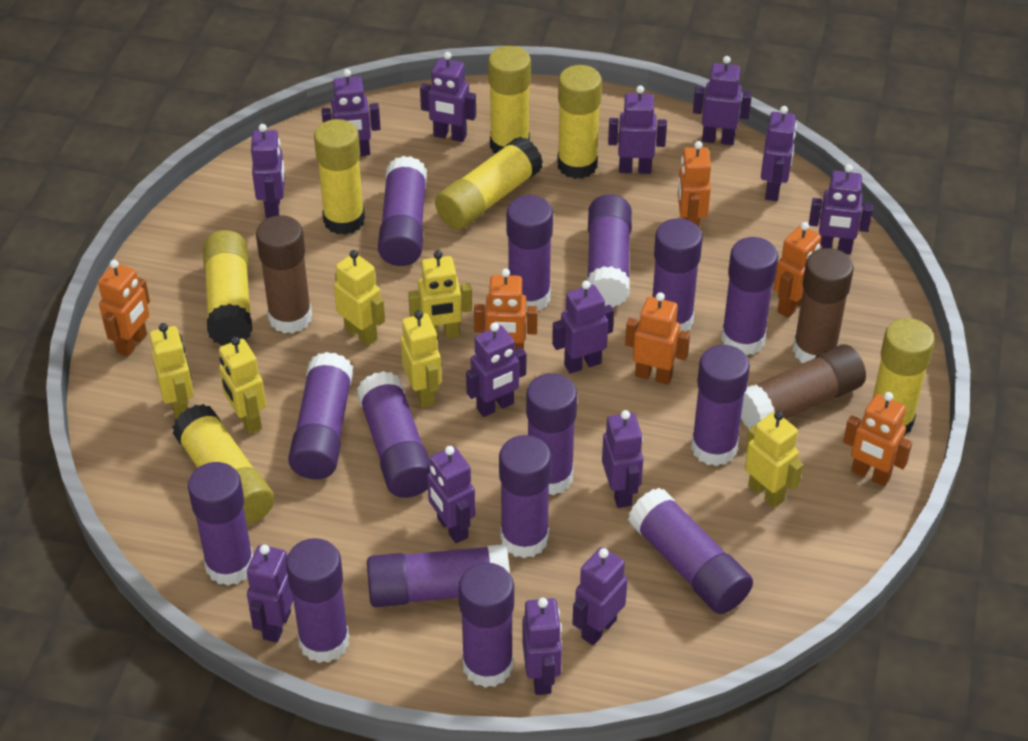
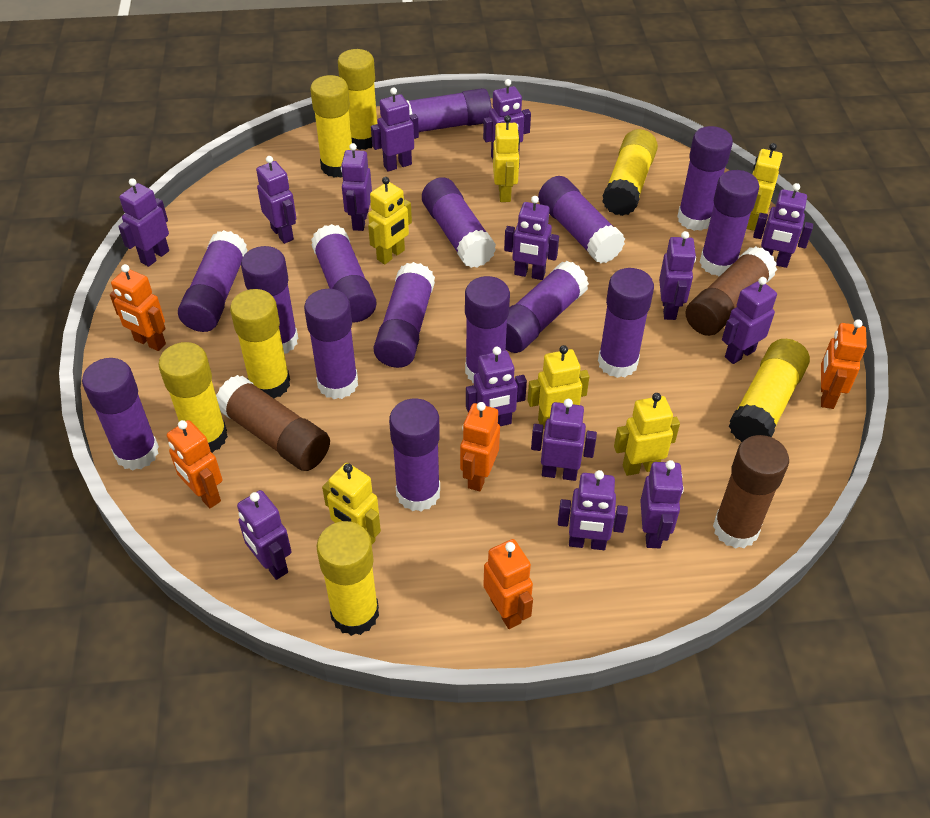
orange robot: [98,260,150,357] [474,268,538,350] [625,292,690,385] [678,141,711,227] [774,222,822,318] [843,392,912,487] = 6 -> [110,264,166,351] [167,420,222,508] [460,402,500,491] [483,539,533,629] [821,319,867,409] = 5

